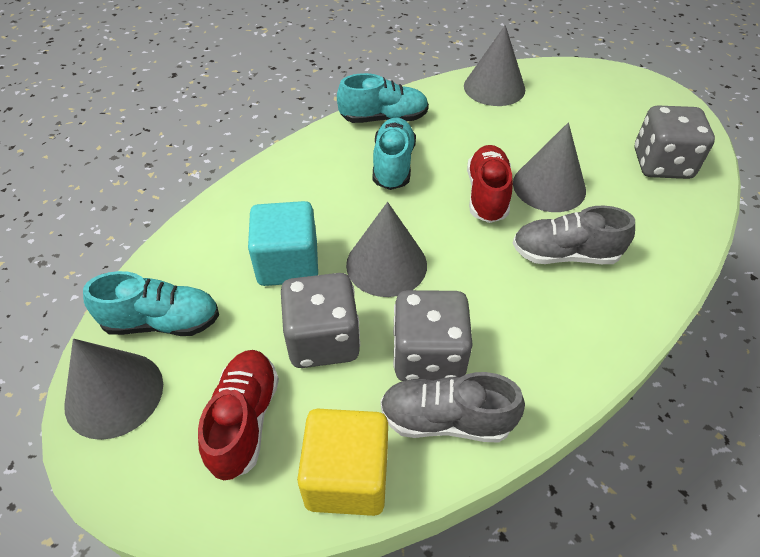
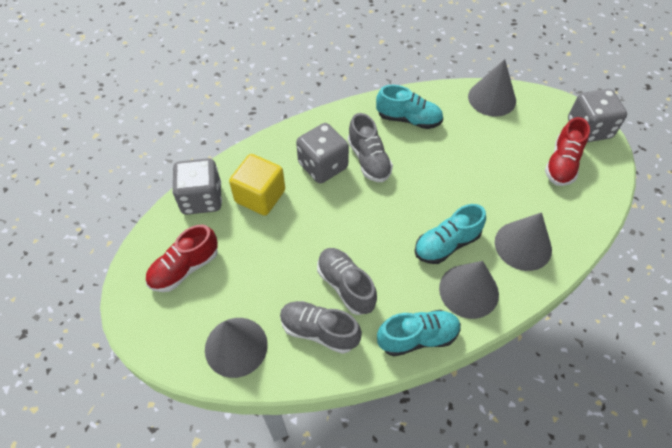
grey shoe: [380,372,525,443] [513,206,635,264] = 2 -> [280,301,362,354] [317,248,377,315] [348,113,393,182] = 3
turquoise cube: [248,201,318,286] = 1 -> none = 0

